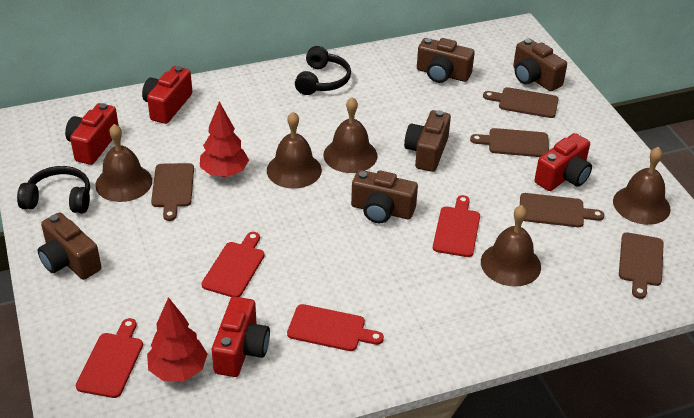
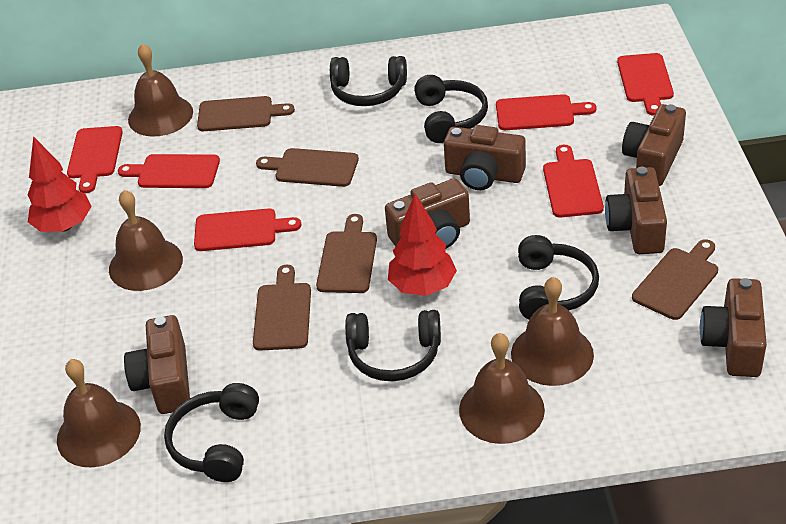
black headphones: [17,166,90,214] [295,46,351,95] = 2 -> [164,383,259,482] [330,56,407,106] [345,310,441,381] [414,75,488,143] [518,235,599,320] = 5
brown camera: [38,212,101,280] [351,170,418,223] [404,110,451,172] [417,38,475,83] [513,39,567,91] = 5 -> [124,315,190,414] [385,178,470,249] [444,125,526,190] [605,167,667,254] [622,104,686,186] [700,278,767,377] = 6
red camera: [65,103,119,165] [142,66,192,124] [212,297,270,377] [535,133,592,191] = 4 -> none = 0
red cutting board: [76,318,143,398] [201,232,265,297] [287,304,384,351] [433,195,480,257] = 4 -> [67,126,123,193] [118,154,220,188] [194,208,301,251] [496,94,596,130] [543,145,604,217] [617,53,674,116] = 6

